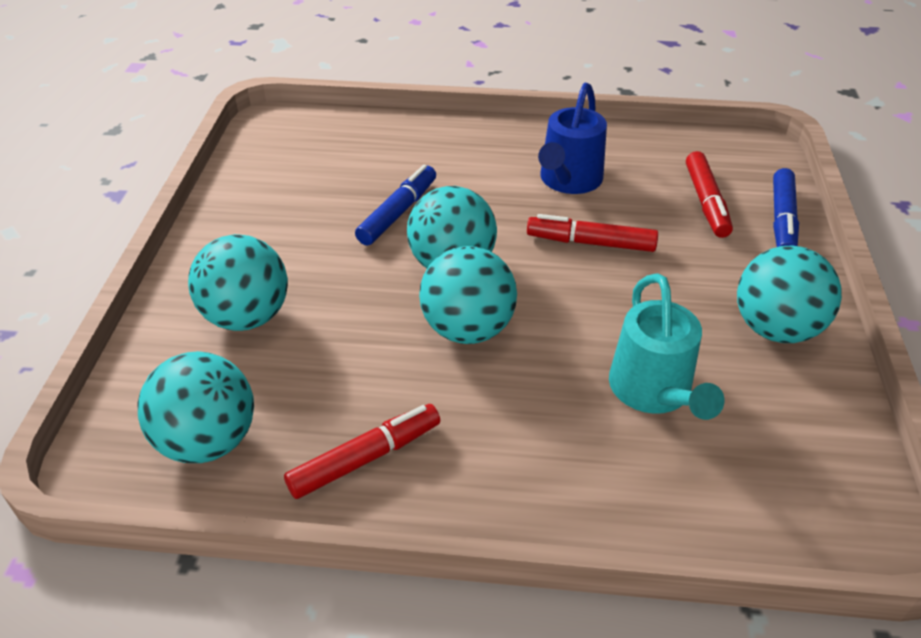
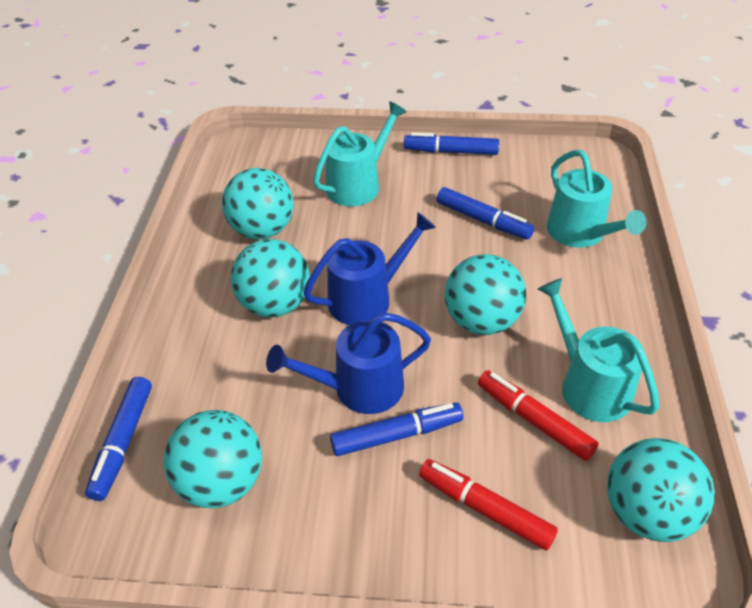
blue marker: [355,165,436,246] [773,168,799,247] = 2 -> [85,377,152,501] [330,402,463,456] [404,132,499,155] [437,187,534,239] = 4
blue watering can: [538,83,607,194] = 1 -> [266,313,431,414] [303,212,436,325] = 2
red marker: [284,404,440,499] [527,214,658,252] [686,151,733,238] = 3 -> [419,459,558,550] [478,370,599,461] = 2
turquoise watering can: [609,273,725,420] = 1 -> [313,101,407,206] [538,278,660,422] [547,150,646,248] = 3

